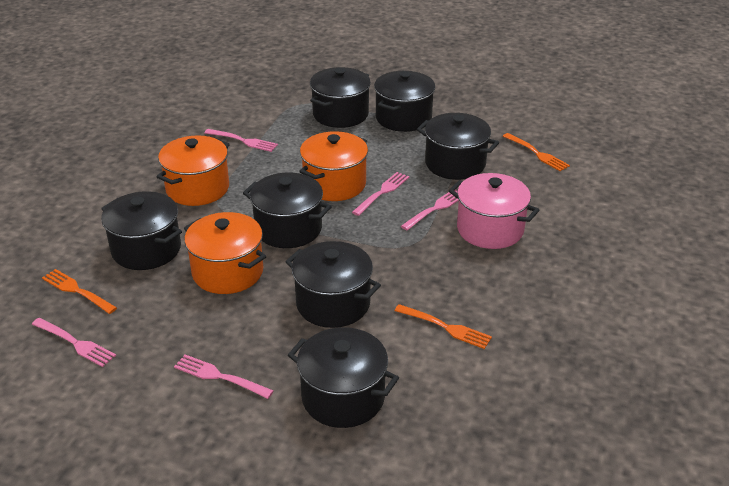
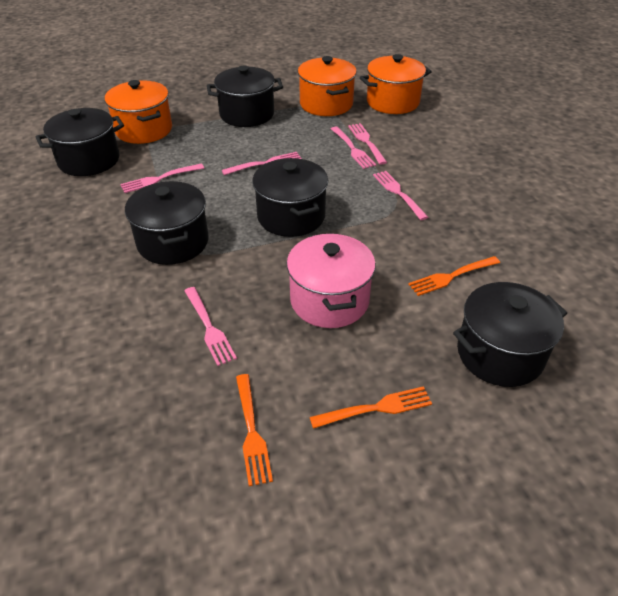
black pot: [101,191,182,270] [243,173,332,248] [285,241,381,328] [288,327,399,428] [310,67,371,128] [374,71,435,132] [417,113,499,180] = 7 -> [36,108,124,176] [125,181,209,265] [207,66,283,127] [252,158,328,237] [453,282,567,387] = 5
pink fork: [32,318,116,367] [174,355,274,399] [204,129,278,152] [352,172,409,216] [401,189,459,230] = 5 -> [120,163,204,193] [184,287,237,366] [222,152,302,175] [331,126,376,169] [348,123,387,165] [373,171,428,220] = 6

